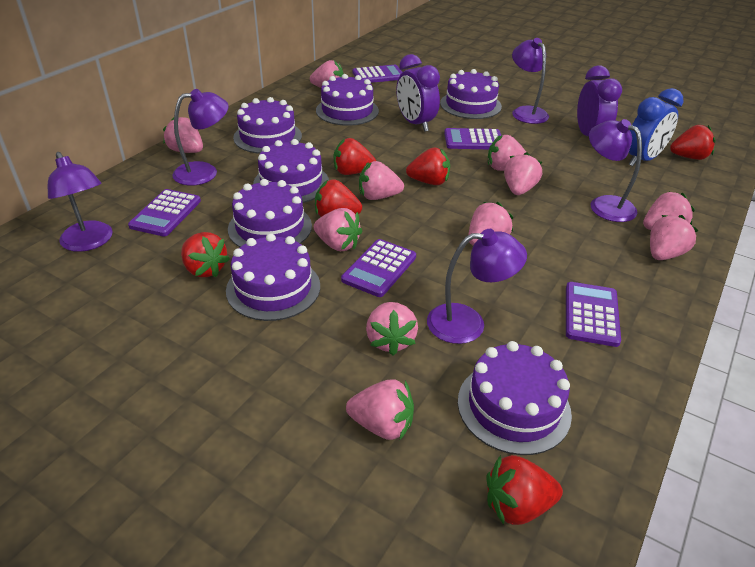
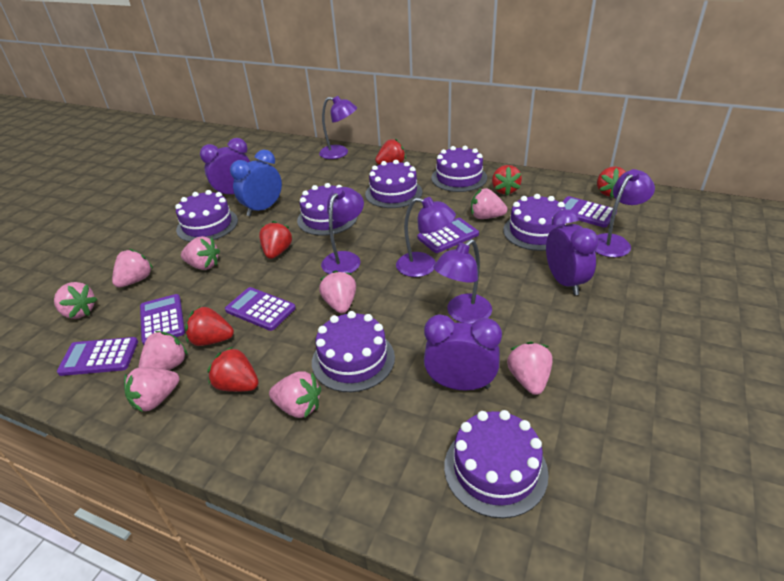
pink strawberry: [163,117,203,153] [310,60,344,88] [314,208,362,251] [346,379,414,440] [359,161,404,200] [366,302,418,355] [468,202,513,246] [488,135,526,171] [504,152,543,195] [643,192,695,230] [650,215,699,260] = 11 -> [54,282,97,319] [112,249,153,287] [124,367,179,412] [138,331,188,370] [181,236,220,270] [269,371,321,418] [319,270,356,314] [471,188,507,219] [507,341,553,395] = 9
purple clock: [396,54,440,132] [577,65,622,137] = 2 -> [200,138,251,194] [424,314,502,390] [546,209,599,295] = 3

